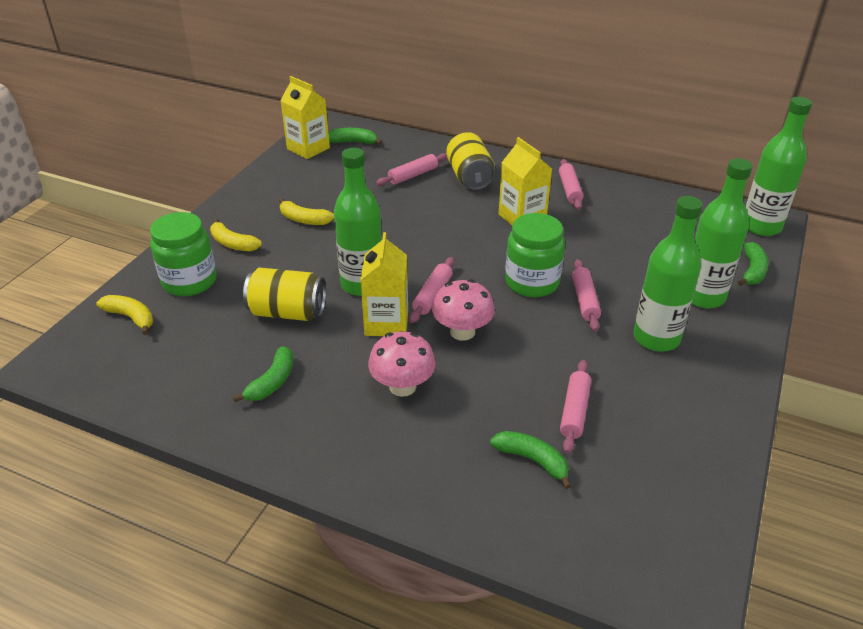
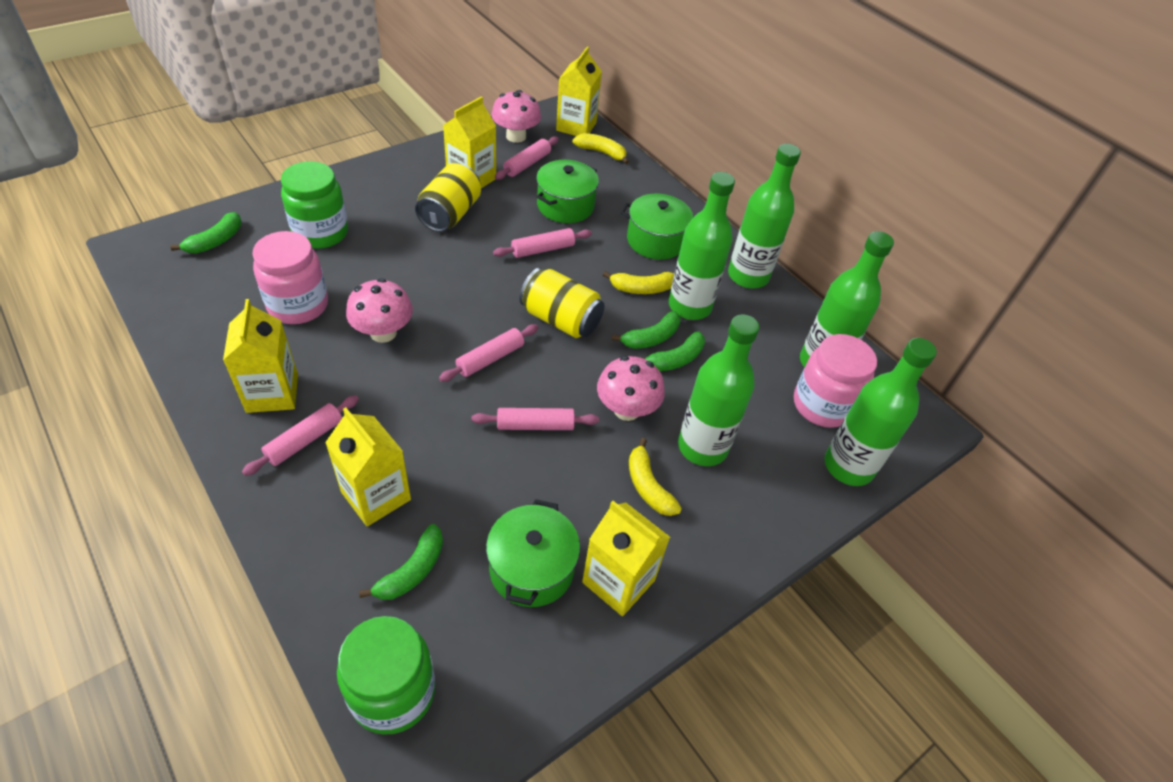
green bottle: [334,148,382,296] [634,196,703,352] [692,158,753,308] [746,97,812,236] = 4 -> [669,172,735,320] [678,314,759,466] [728,144,801,288] [800,231,894,367] [824,338,937,486] = 5
green pot: none = 0 -> [486,499,580,607] [536,160,599,223] [621,194,693,260] = 3
pink jar: none = 0 -> [253,231,328,324] [794,334,877,428] = 2
pink mushroom: [368,332,436,397] [432,279,495,341] = 2 -> [346,278,413,343] [492,90,541,143] [597,356,665,421] = 3
yellow carton: [280,76,330,159] [360,232,408,336] [499,137,552,226] = 3 -> [223,299,298,413] [325,407,411,526] [443,96,496,188] [556,47,602,136] [582,501,670,616] = 5

